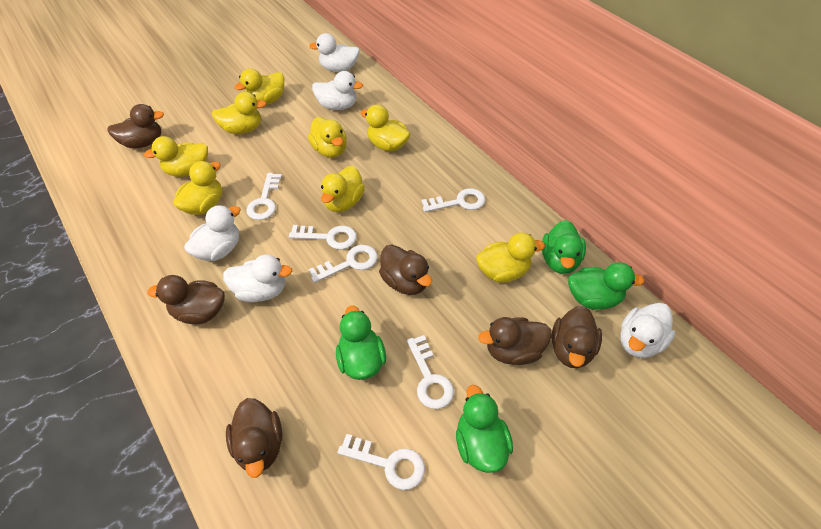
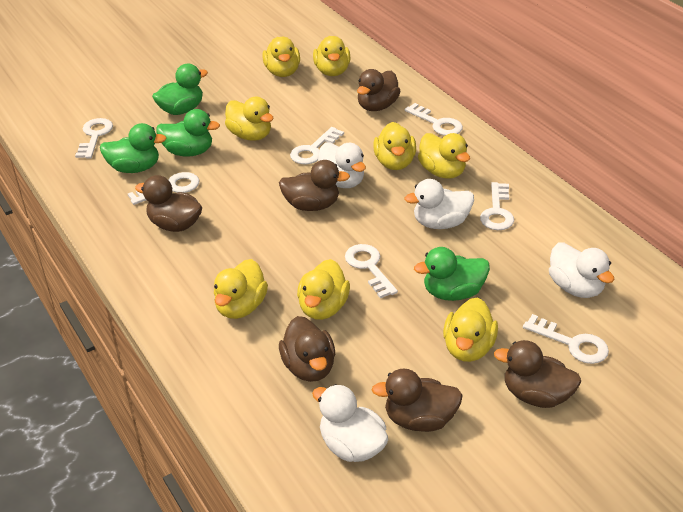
white duck: [184,205,241,261] [223,254,292,302] [309,33,360,72] [312,71,363,110] [620,303,675,358] = 5 -> [312,384,388,462] [318,142,366,188] [404,179,474,229] [549,243,614,298] = 4
white key: [246,173,282,220] [289,225,357,250] [309,245,378,283] [338,434,425,490] [407,335,454,409] [422,188,486,212] = 6 -> [75,118,113,158] [128,172,199,205] [290,127,344,164] [345,244,398,298] [404,103,463,136] [480,182,514,230] [523,314,609,364] = 7

